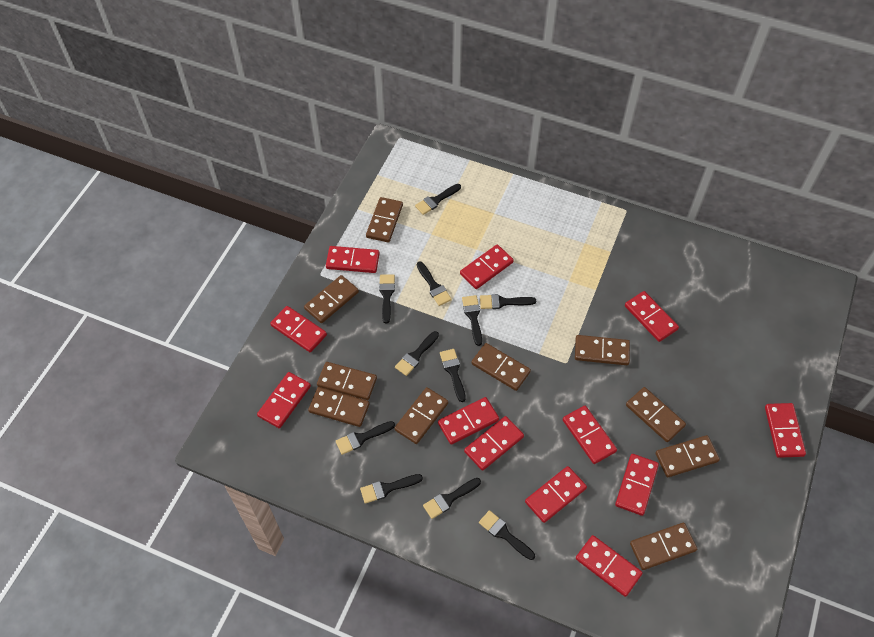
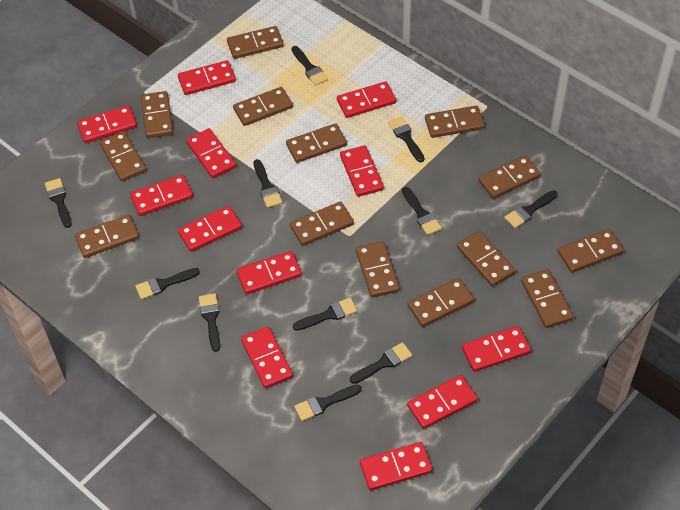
brown domino: [304,275,359,323] [308,387,369,427] [317,362,377,400] [366,197,403,242] [395,387,448,444] [471,343,531,391] [575,335,630,365] [626,387,686,442] [630,523,697,570] [656,435,720,477] = 10 -> [75,215,139,258] [100,131,146,181] [141,91,173,138] [227,26,284,59] [233,87,293,126] [286,123,347,163] [290,201,354,246] [356,241,400,297] [407,278,474,327] [425,106,485,138] [457,231,516,287] [478,155,541,199] [521,269,574,328] [558,229,624,273] = 14

